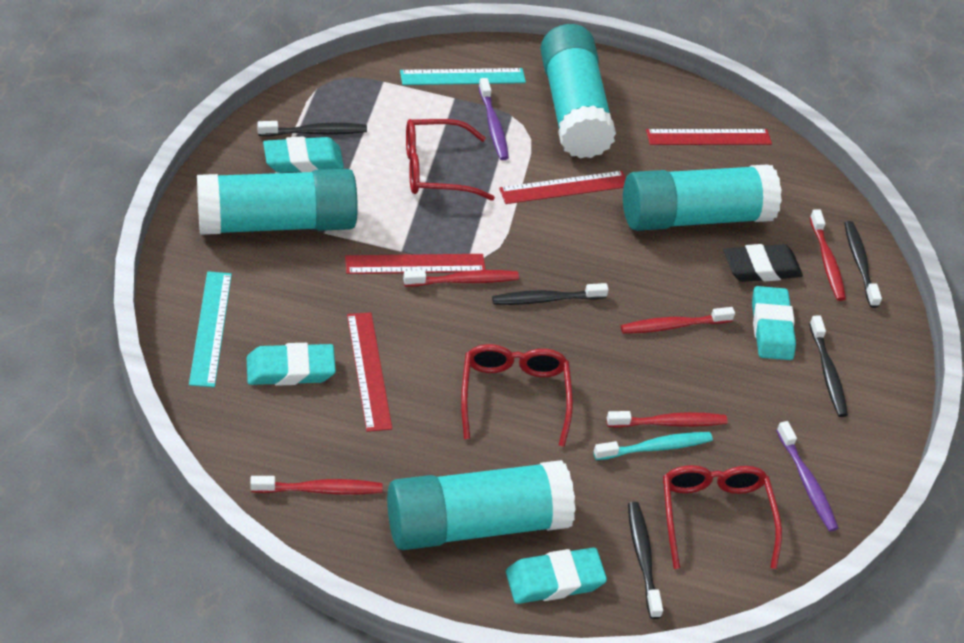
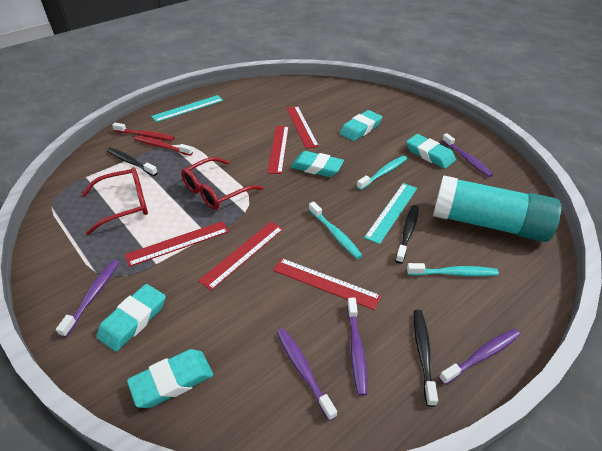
black eraser: [723,244,803,282] = 1 -> none = 0
black toothbrush: [257,121,367,136] [492,283,609,305] [628,502,663,619] [809,316,848,417] [844,221,882,308] = 5 -> [107,148,158,176] [395,205,419,264] [414,310,438,407] = 3
purple toothbrush: [478,78,509,160] [776,421,839,531] = 2 -> [56,260,119,337] [277,328,337,421] [347,298,367,396] [439,328,520,385] [442,133,493,177] = 5
red glasses: [406,119,495,201] [461,344,573,447] [663,465,782,569] = 3 -> [81,167,148,235] [181,157,263,210] = 2
red ruler: [345,254,486,274] [347,312,392,432] [499,171,626,204] [646,129,772,145] = 4 -> [125,221,229,267] [198,222,283,290] [267,126,289,174] [273,258,381,310] [286,106,319,149] = 5
red toothbrush: [250,476,383,495] [403,270,519,287] [607,411,727,428] [621,307,735,334] [810,210,846,301] = 5 -> [112,123,175,141] [134,136,193,156] = 2
turquoise eraser: [247,343,336,386] [263,136,344,173] [506,548,607,604] [752,286,796,360] = 4 -> [96,284,166,352] [127,349,213,408] [291,151,344,177] [340,110,382,141] [406,134,456,169] = 5
turquoise glue stick: [197,169,358,235] [387,460,576,550] [540,24,616,159] [623,164,782,231] = 4 -> [433,175,562,242] = 1
turquoise toothbrush: [593,432,713,460] = 1 -> [309,201,363,259] [357,156,407,190] [407,263,499,276] = 3

